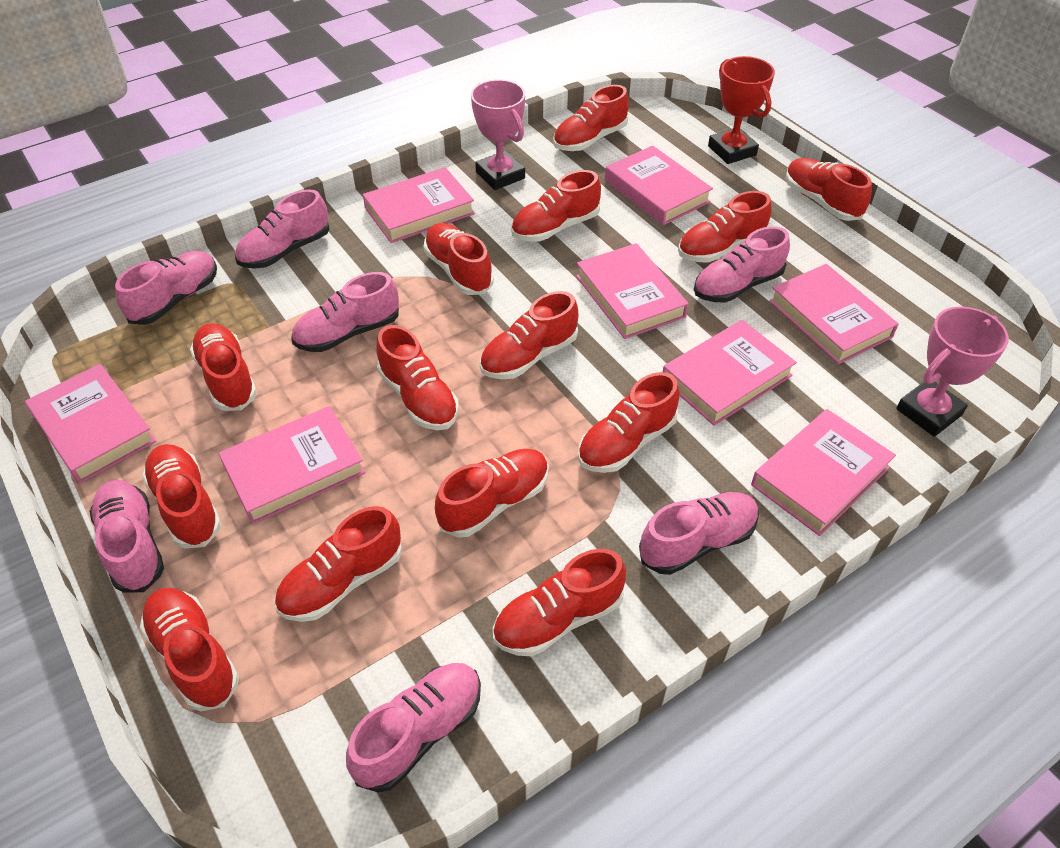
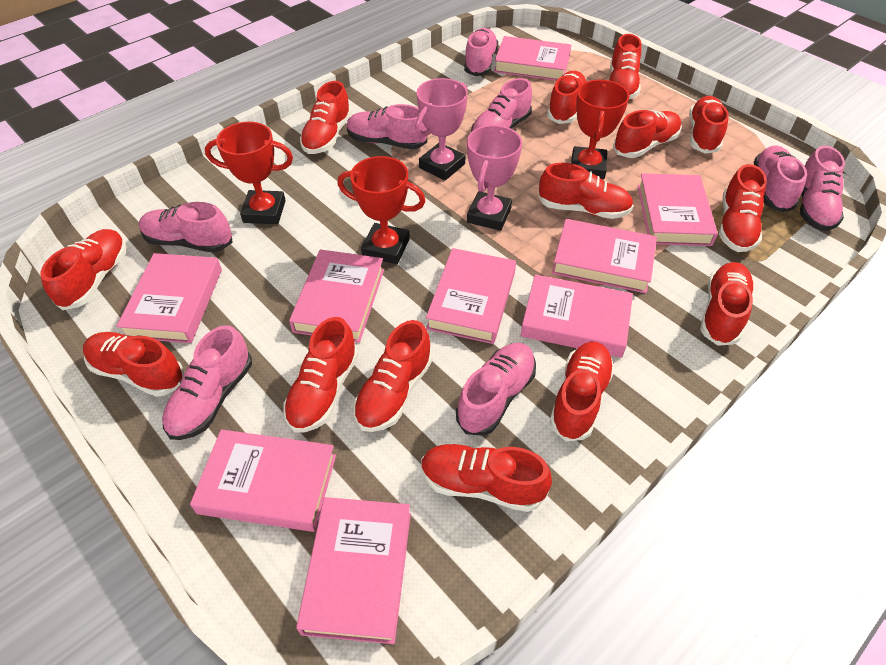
pink book: [25,364,156,483] [219,406,366,524] [363,167,475,243] [576,243,689,339] [605,146,713,225] [663,320,797,426] [751,409,896,536] [769,264,899,364] = 8 -> [116,253,222,343] [190,429,336,532] [289,249,384,343] [296,497,411,644] [426,248,516,344] [494,36,571,81] [521,274,633,357] [552,219,657,293] [638,173,718,246] = 9
pink shoe: [89,480,164,593] [115,251,217,325] [235,190,330,268] [291,272,399,352] [346,663,481,793] [639,492,759,575] [694,226,790,302] = 7 -> [139,202,233,253] [162,325,252,440] [347,104,427,149] [456,343,536,436] [464,28,498,76] [471,78,532,132] [754,145,807,212] [800,146,845,231] = 8
red trophy: [708,56,775,164] = 1 -> [205,121,293,224] [338,156,425,264] [571,80,629,179] = 3

